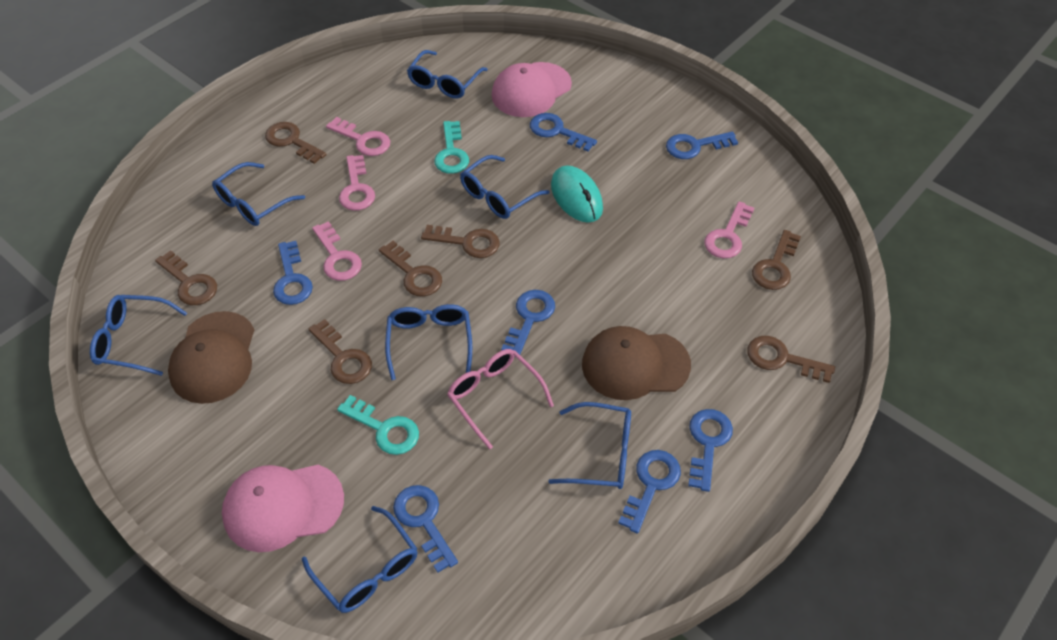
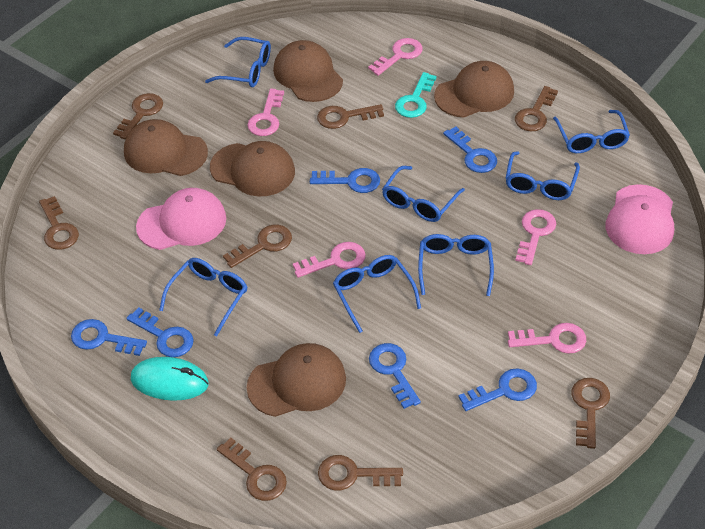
blue key: [273,241,313,305] [393,485,458,573] [501,290,555,355] [530,113,597,152] [618,450,681,534] [666,132,738,159] [688,409,733,492] = 7 -> [71,319,147,356] [126,307,194,357] [310,168,380,193] [369,343,421,409] [443,126,497,173] [458,368,537,411] = 6
brown cap: [168,311,254,404] [582,326,691,400] = 2 -> [124,119,208,176] [210,141,295,196] [247,343,346,417] [273,40,343,102] [434,61,514,118] = 5
brown key: [155,250,217,305] [265,122,327,164] [309,319,372,384] [379,241,442,297] [421,225,500,258] [747,336,835,383] [752,230,801,290] = 7 -> [39,196,79,250] [113,93,163,139] [217,438,287,501] [223,225,292,268] [317,104,384,129] [318,455,403,491] [515,86,558,131] [572,378,610,449] = 8
pink glasses: [447,349,554,450] = 1 -> none = 0
pink key: [312,221,362,281] [326,117,390,156] [339,155,375,211] [705,201,754,259] = 4 -> [247,88,284,136] [293,242,366,278] [368,38,423,76] [508,323,586,354] [515,209,556,265] = 5
turquoise key: [337,395,419,455] [434,121,469,174] = 2 -> [395,72,437,118] = 1

